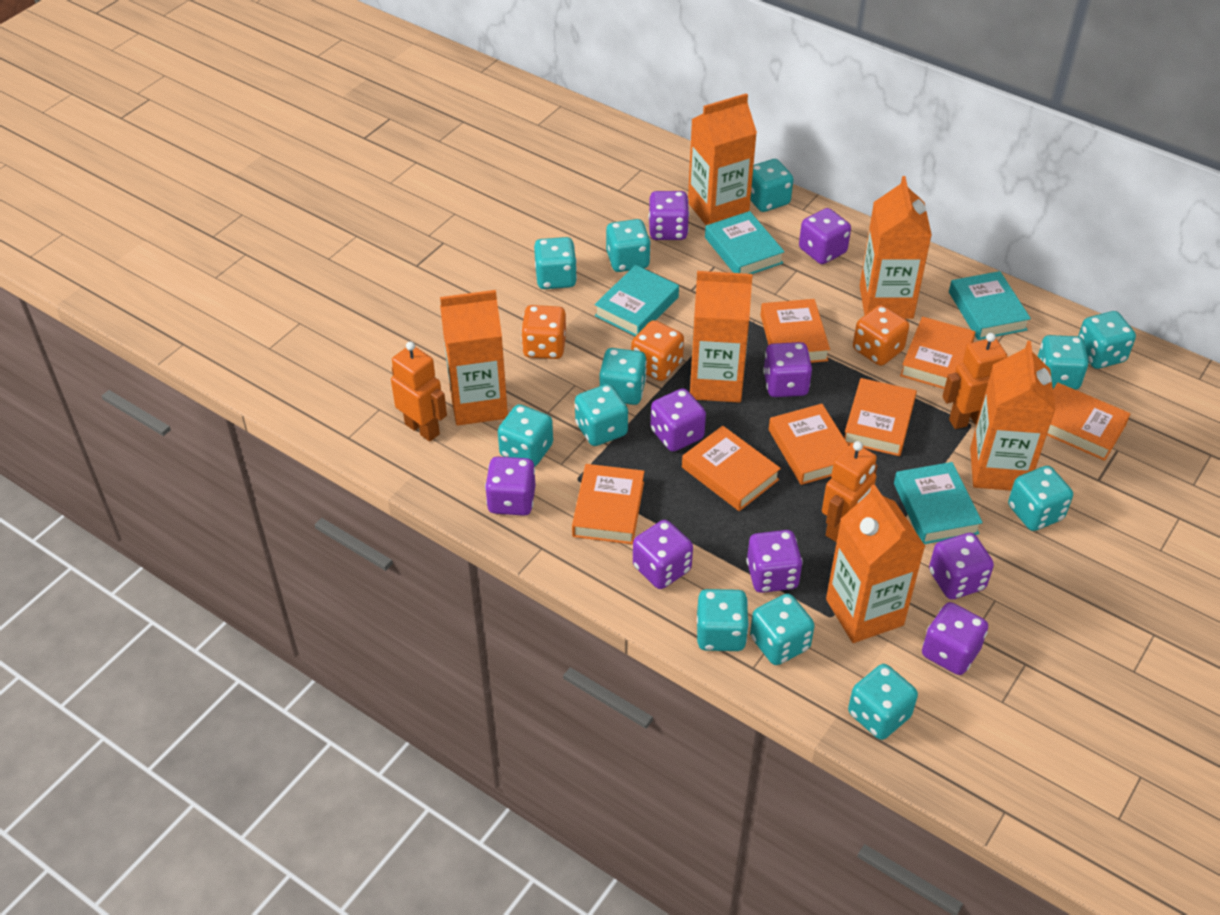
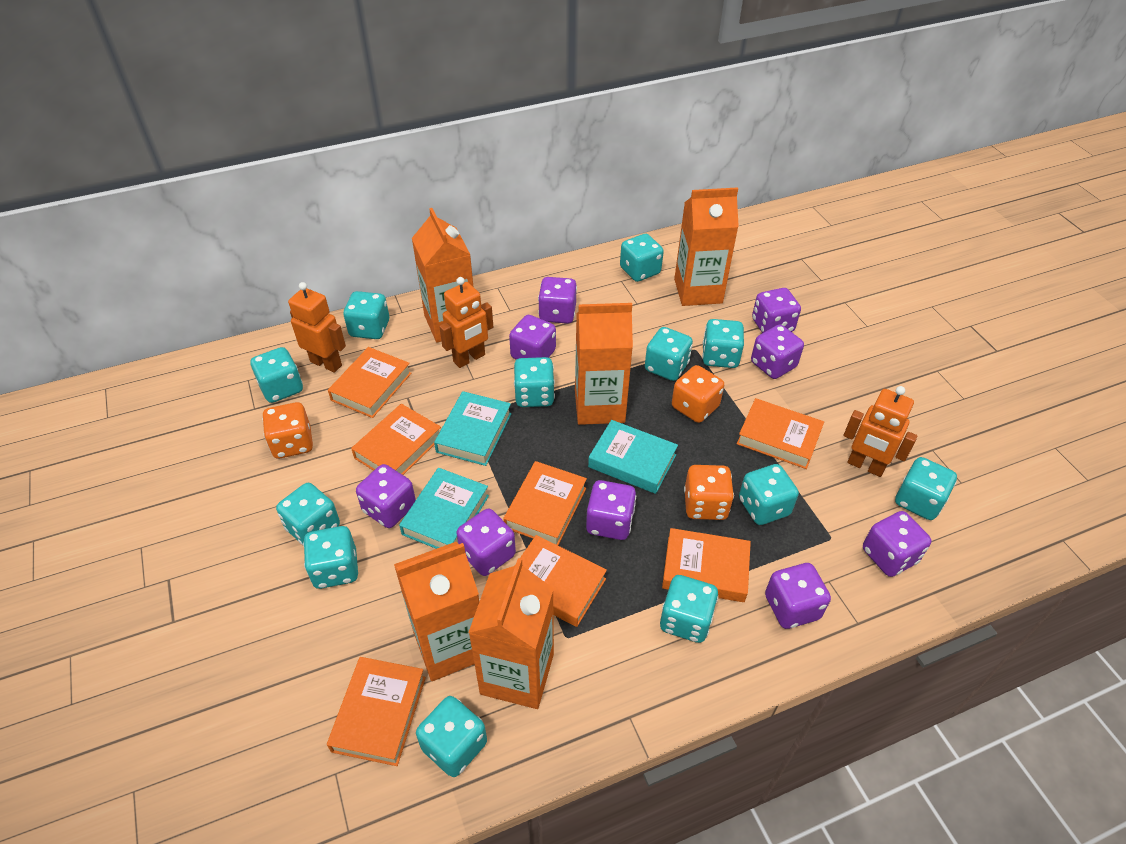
orange carton: [440,290,508,426] [688,93,757,225] [690,271,753,403] [826,484,926,643] [860,176,932,319] [970,341,1055,491] = 6 -> [394,542,479,681] [412,208,473,342] [468,558,554,709] [575,303,633,425] [674,187,739,306] = 5
turquoise book: [595,265,679,336] [705,211,785,274] [894,462,983,544] [949,271,1031,340] = 4 -> [399,468,489,549] [434,391,512,466] [588,420,678,494] = 3

